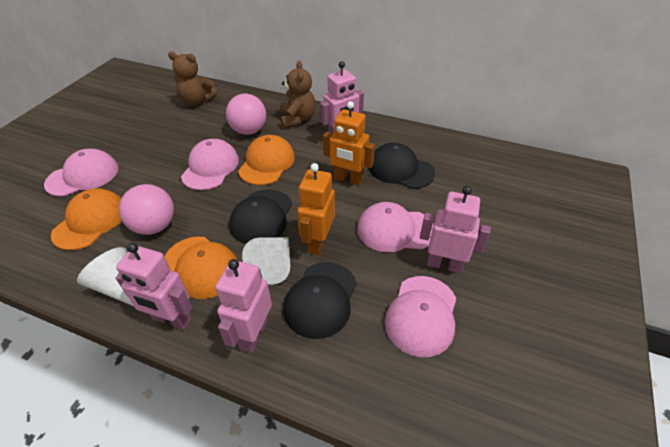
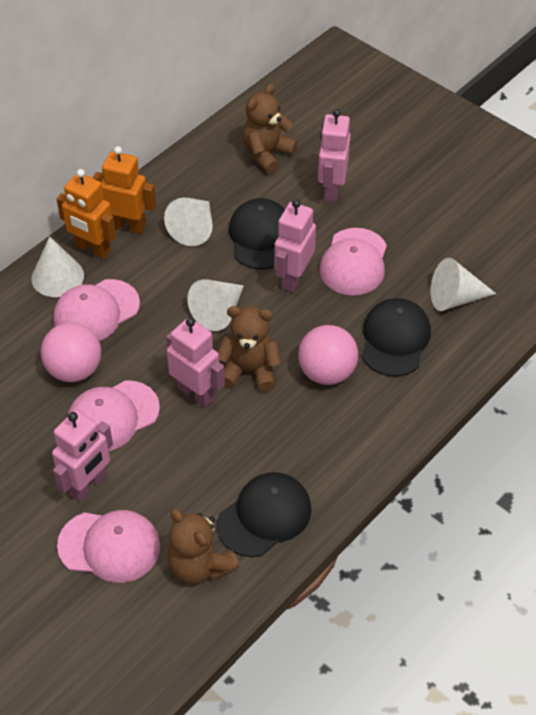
brown teddy bear: [168,51,217,106] [280,61,316,128] = 2 -> [167,509,240,584] [218,306,282,392] [243,84,298,173] = 3
orange cap: [51,188,122,250] [164,237,238,299] [238,135,295,185] = 3 -> none = 0
white cone: [77,247,134,306] [242,237,290,285] = 2 -> [31,236,84,297] [164,198,213,246] [187,279,244,331] [431,258,496,311] = 4

